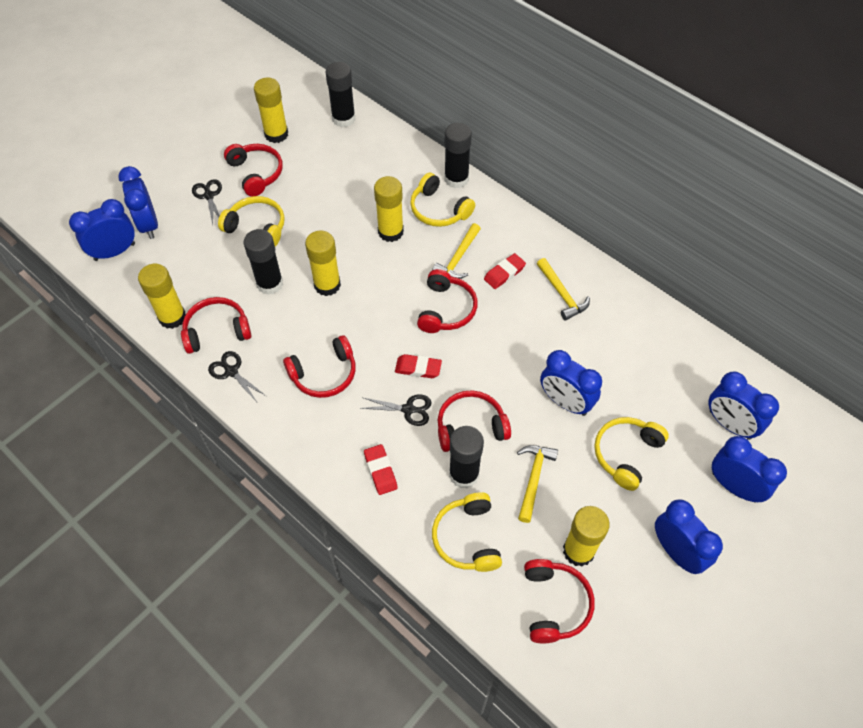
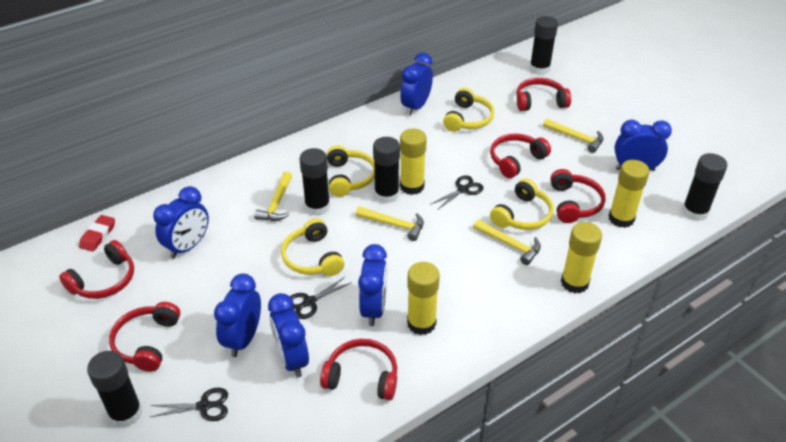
black glue stick: [244,229,283,295] [326,62,355,127] [444,123,472,188] [449,426,484,488] = 4 -> [87,351,142,428] [299,148,330,216] [373,137,400,203] [530,16,558,75] [682,153,727,221] = 5
red eraser: [364,444,398,495] [395,354,442,378] [484,253,526,289] = 3 -> [79,215,115,252] = 1
yellow glue stick: [138,264,186,329] [254,77,288,143] [305,230,341,296] [374,176,404,242] [563,506,610,567] = 5 -> [400,129,427,195] [407,262,440,335] [561,222,602,293] [609,160,649,228] = 4
yellow hammer: [432,223,481,279] [517,445,558,523] [537,258,590,320] = 3 -> [254,171,292,221] [356,207,424,241] [473,219,541,265] [543,118,603,153] = 4

